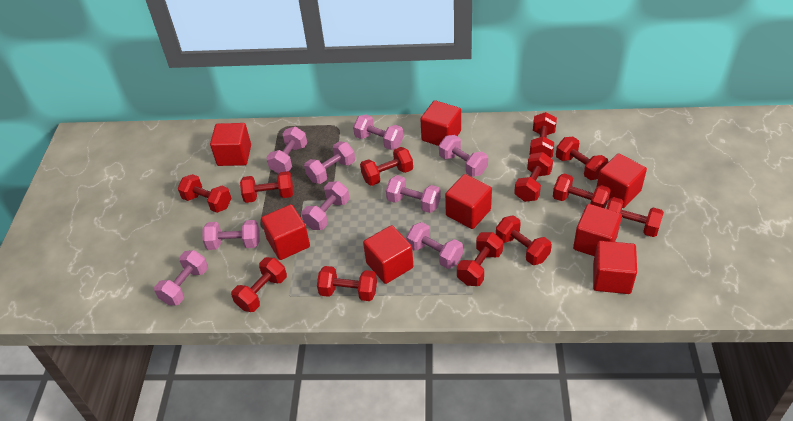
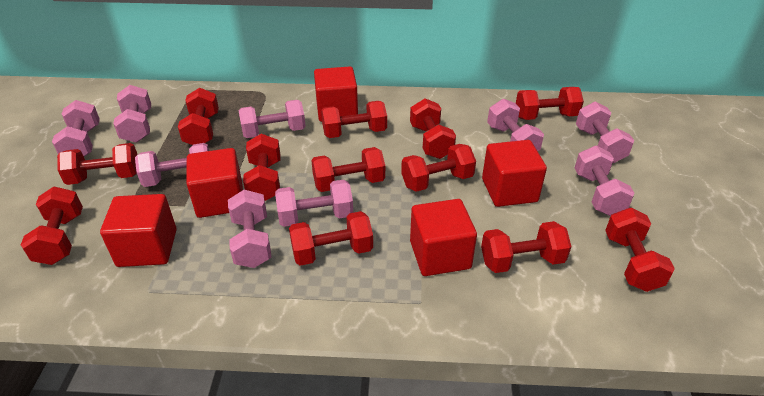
red cube: [210,123,251,166] [261,204,310,260] [363,225,413,284] [420,100,461,146] [445,174,492,229] [573,204,622,256] [593,241,637,294] [596,153,647,208] = 8 -> [100,194,177,267] [186,148,243,218] [314,66,358,122] [410,199,477,276] [482,140,547,207] = 5

